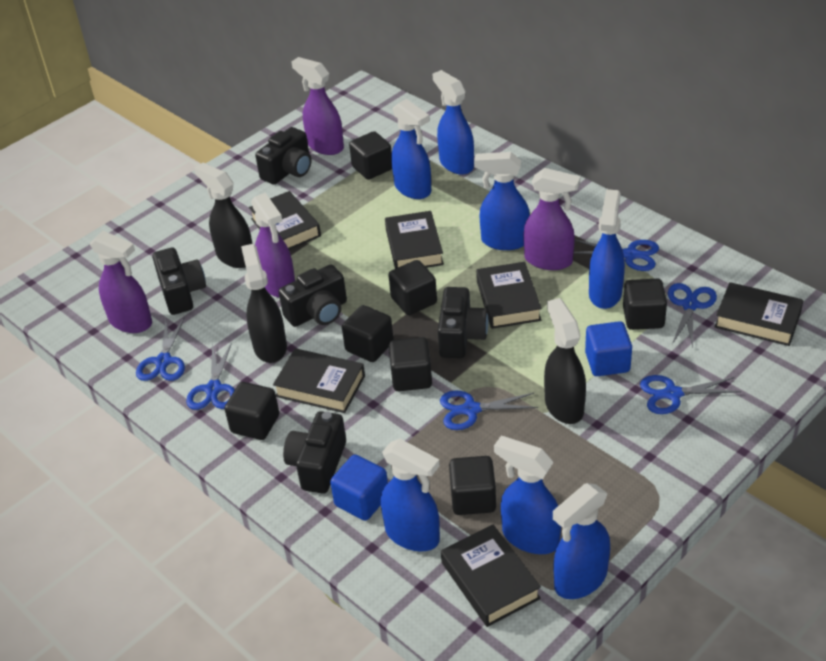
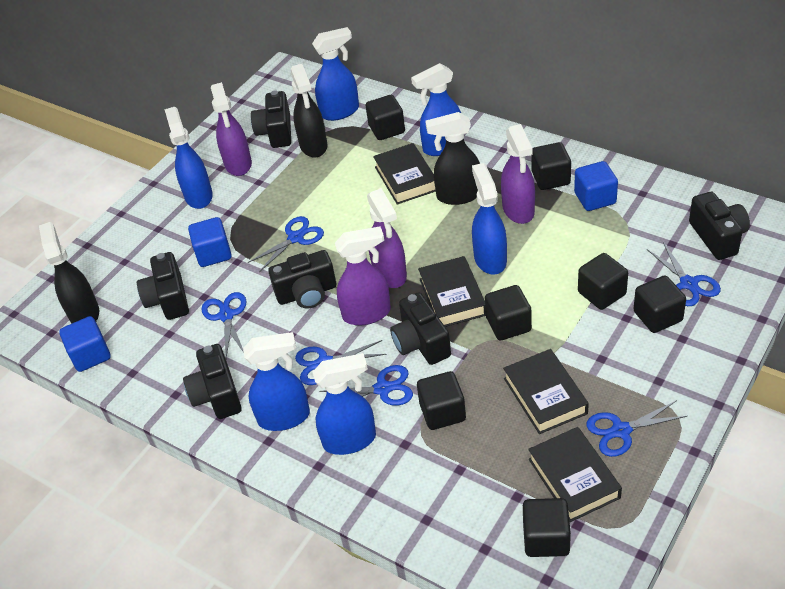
black book: [249,191,321,250] [273,348,365,413] [385,211,444,269] [441,525,541,627] [476,262,542,329] [715,282,804,346] = 6 -> [373,143,436,205] [418,256,486,327] [503,349,589,434] [528,427,622,522] = 4
black camera: [152,247,206,315] [255,127,312,185] [279,264,347,327] [283,411,346,494] [438,287,489,358] = 5 -> [137,252,189,320] [183,344,242,419] [251,90,291,148] [268,250,336,308] [390,292,451,365] [689,192,750,260] = 6
blue cube: [330,455,388,521] [585,321,632,376] = 2 -> [59,316,111,372] [188,217,232,267] [574,161,618,211] = 3
blue spray bottle: [381,439,440,551] [391,99,431,199] [433,70,474,175] [474,152,530,250] [494,436,561,554] [553,483,610,599] [589,189,625,309] = 7 -> [165,107,213,209] [243,332,310,431] [312,27,359,121] [313,353,376,455] [411,63,461,156] [472,163,507,275] = 6

